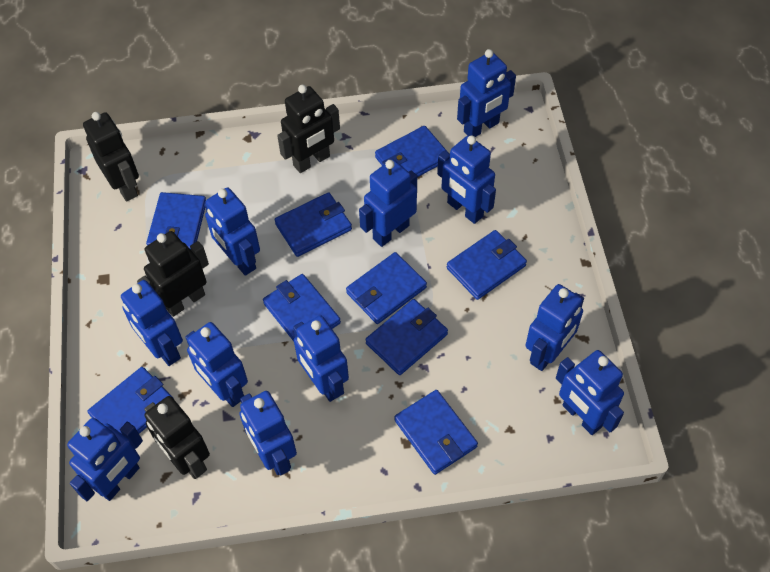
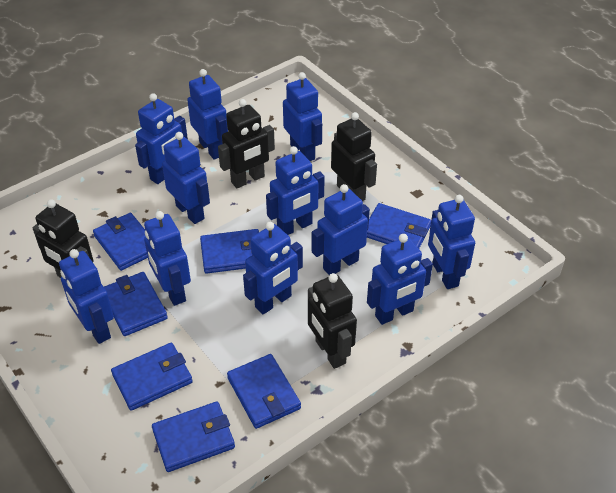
blue wallet: [87,367,174,434] [146,192,206,250] [263,274,341,341] [274,192,352,257] [346,252,427,324] [365,299,448,375] [375,126,448,177] [394,390,478,475] [447,230,527,300] = 9 -> [93,213,148,271] [104,272,168,336] [111,343,193,411] [152,402,235,472] [200,229,259,274] [227,354,301,429] [367,203,431,248] = 7

